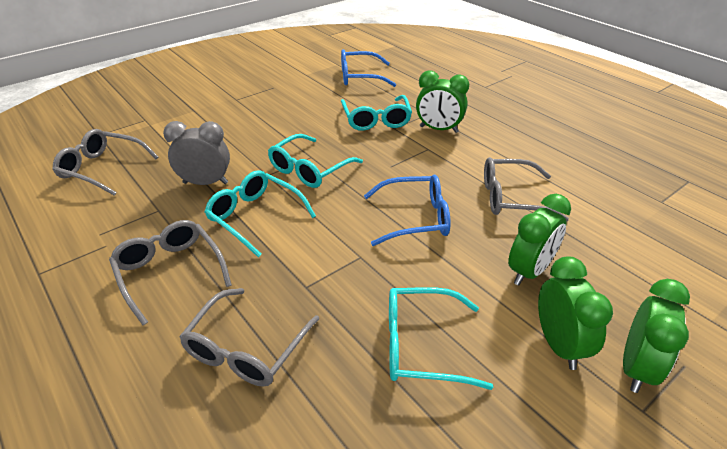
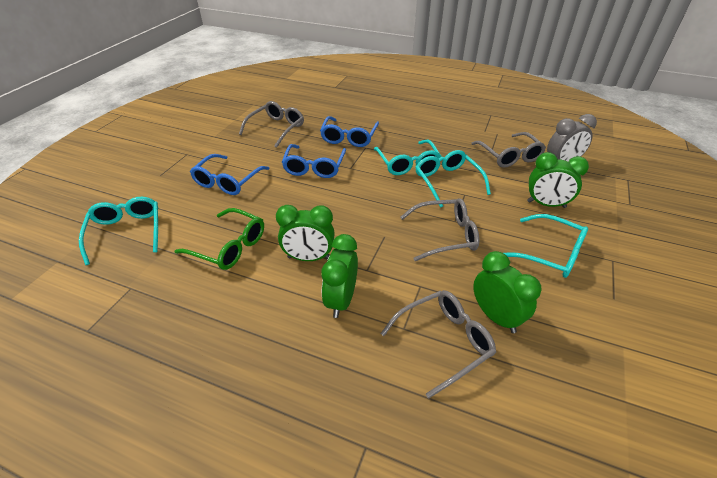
blue glasses: [341,49,396,87] [364,175,451,246] = 2 -> [190,154,270,195] [282,144,346,178] [320,116,379,147] = 3
green glasses: none = 0 -> [175,208,264,270] = 1

